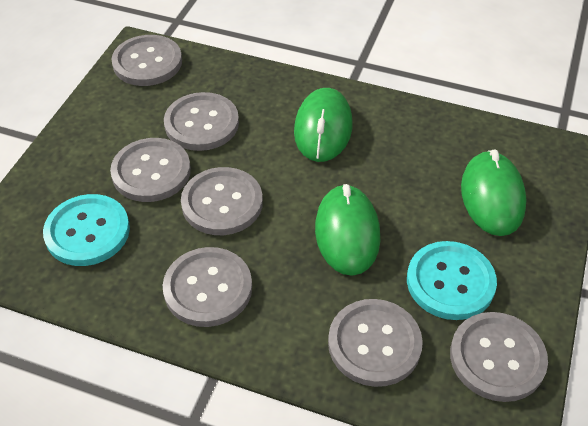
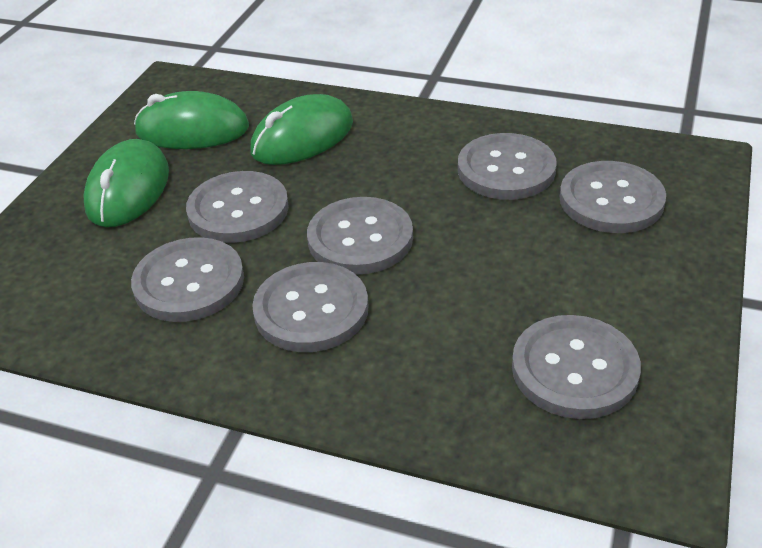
turquoise button: [43,194,130,266] [407,241,497,320] = 2 -> none = 0

